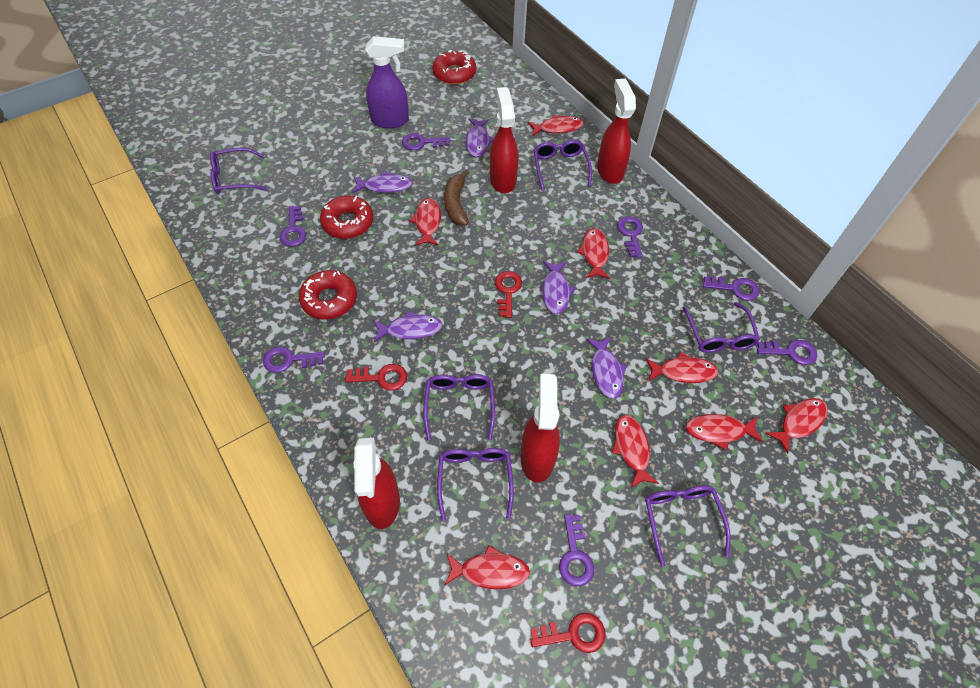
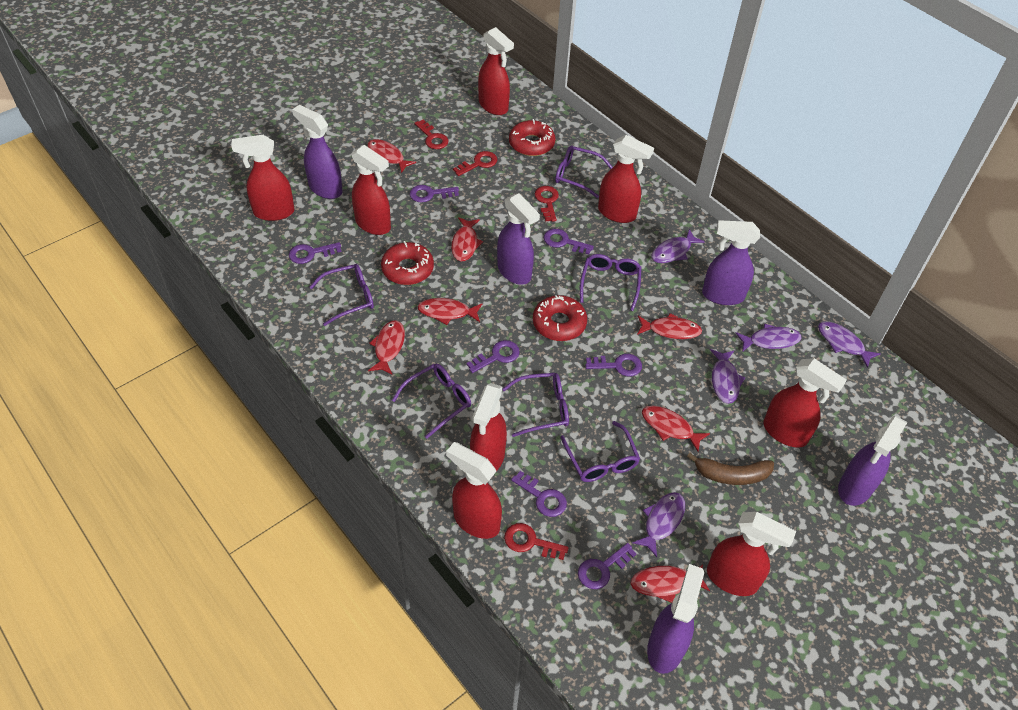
purple spray bottle: [365,36,409,128] = 1 -> [292,105,342,199] [497,193,540,285] [647,564,704,674] [702,220,760,305] [838,416,907,506] = 5
red fish: [410,198,441,246] [444,545,530,589] [528,115,584,137] [577,228,610,279] [612,415,659,488] [646,352,718,383] [686,414,763,450] [766,398,828,454] = 8 -> [368,139,416,173] [368,320,405,375] [417,298,482,325] [451,217,483,262] [630,564,710,603] [637,313,702,339] [642,406,710,452] = 7
red key: [345,364,407,391] [495,271,522,318] [530,613,606,653] = 3 -> [415,119,448,149] [453,151,498,176] [504,523,569,560] [535,186,559,222] = 4
red spray bottle: [353,438,400,529] [490,87,518,193] [521,374,560,483] [597,79,636,184] = 4 -> [231,135,295,221] [351,145,391,235] [446,442,502,539] [470,383,507,471] [478,27,514,115] [598,135,654,223] [707,512,796,596] [763,358,847,448] = 8

